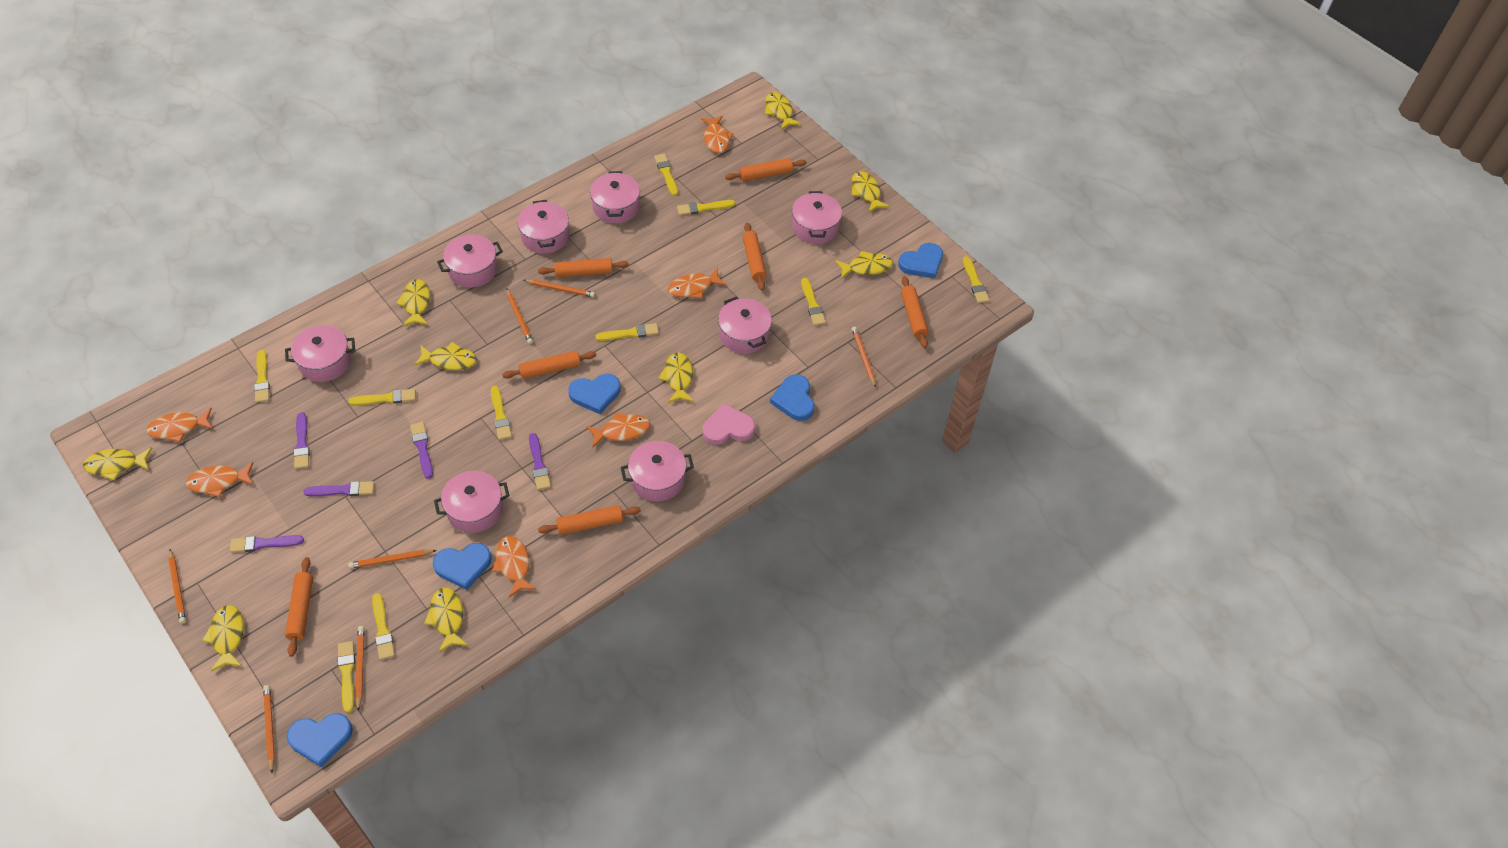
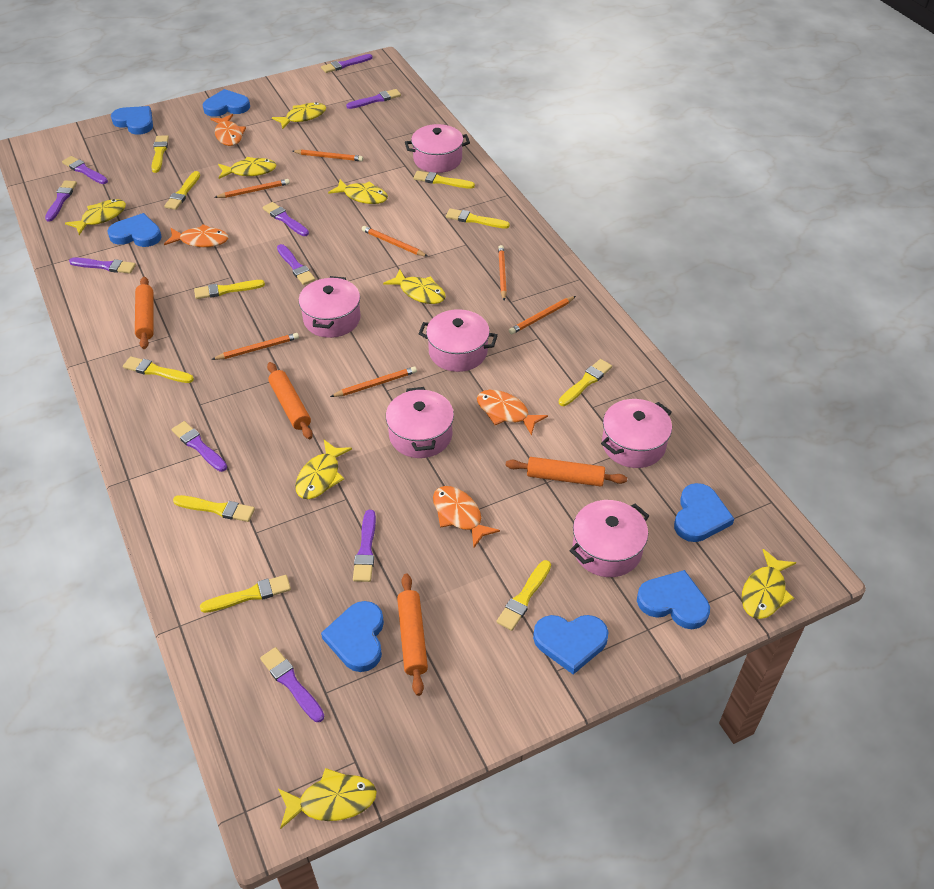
blue heart: [287,713,353,767] [433,543,492,590] [568,374,621,414] [770,374,814,421] [898,243,943,279] = 5 -> [107,213,162,247] [111,106,153,135] [203,89,250,117] [321,601,384,672] [533,615,609,675] [637,570,710,629] [674,483,734,542] = 7
orange fish: [146,408,213,442] [186,462,253,498] [492,536,536,597] [587,413,650,448] [668,268,727,299] [701,116,734,153] = 6 -> [164,224,229,247] [210,114,246,146] [433,486,500,547] [477,390,548,436] = 4
orange rolling pin: [285,557,313,657] [502,351,596,379] [538,258,629,277] [538,505,641,535] [725,158,807,182] [743,222,767,291] [901,276,929,348] = 7 -> [135,277,154,349] [267,362,313,439] [397,574,428,696] [506,457,627,486] = 4
pink heart: [703,404,755,445] = 1 -> none = 0
pink pot: [285,325,355,382] [434,471,510,533] [437,234,503,288] [517,200,569,254] [590,171,640,223] [621,441,694,501] [718,296,772,354] [792,191,842,244] = 8 -> [299,276,361,338] [386,387,454,458] [405,124,470,173] [418,309,498,372] [570,500,649,577] [601,399,672,468] = 6
purple brush: [230,535,304,553] [294,412,310,469] [303,481,374,496] [410,422,433,479] [529,433,551,490] = 5 -> [45,181,77,222] [62,156,108,184] [69,257,136,274] [172,421,227,472] [260,647,324,722] [263,202,309,236] [277,244,315,285] [321,54,373,73] [346,89,401,109] [353,510,376,582] = 10
yellow fish: [83,447,152,480] [202,605,244,672] [396,279,430,326] [414,342,477,370] [424,588,468,652] [658,353,694,403] [765,92,801,130] [835,251,893,279] [851,171,890,212] = 9 -> [65,199,126,235] [218,157,276,179] [272,102,326,129] [278,768,377,829] [295,440,352,499] [328,179,388,204] [383,269,446,304] [742,549,796,619] = 8

